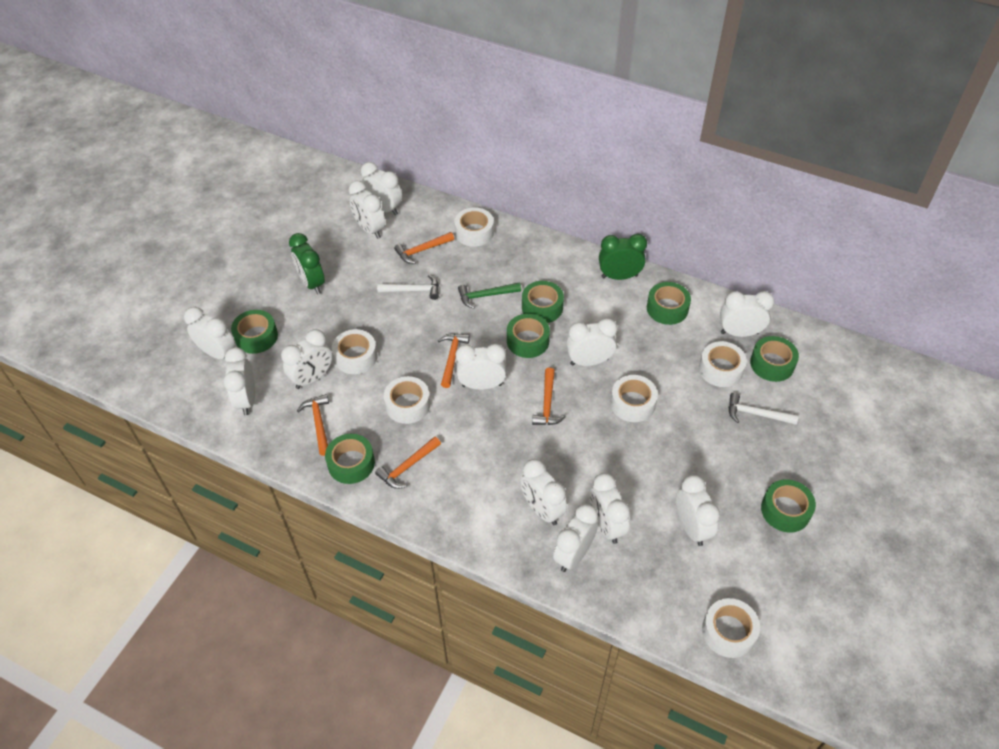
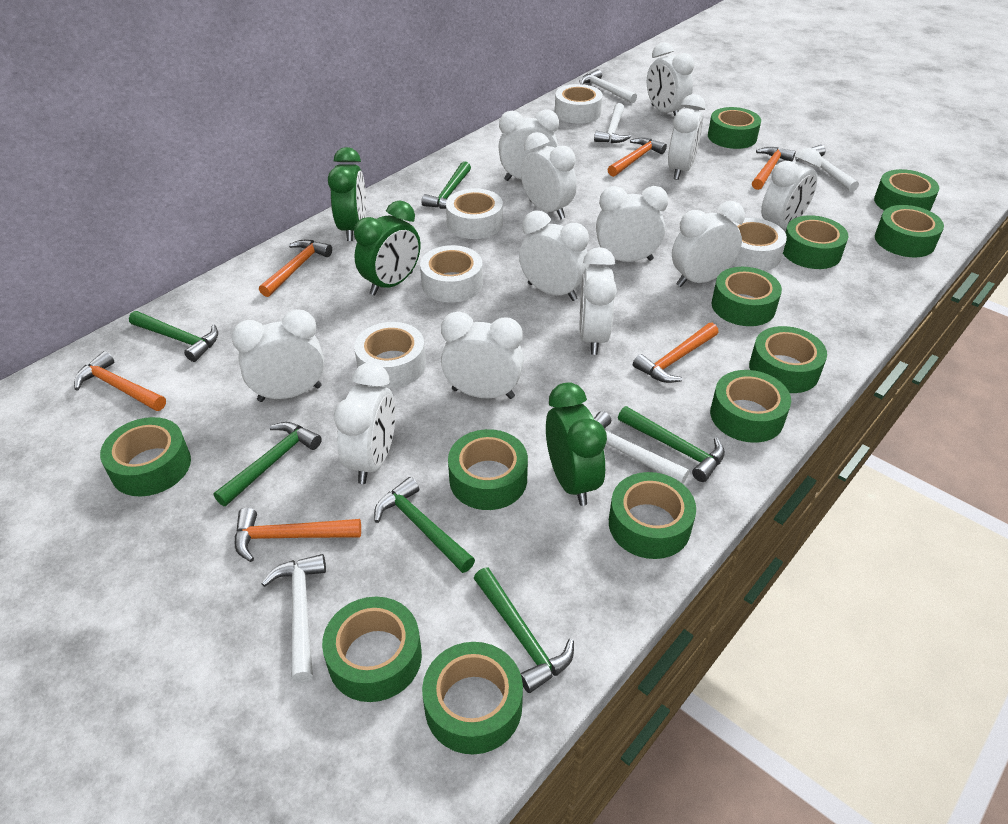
green clock: [289,233,325,294] [599,234,647,280] = 2 -> [328,147,366,241] [354,200,420,295] [546,382,607,506] = 3
green hammer: [458,283,521,309] = 1 -> [129,311,218,362] [214,422,322,506] [374,477,475,573] [421,161,471,209] [473,567,574,693] [618,406,725,482] = 6
green tape: [231,310,278,354] [325,434,375,484] [507,314,550,358] [522,281,564,323] [647,282,691,325] [750,336,799,382] [761,479,816,532] = 7 -> [100,417,191,497] [322,597,422,702] [422,642,523,754] [448,429,528,510] [609,472,696,559] [708,107,761,149] [710,370,791,443] [712,267,782,326] [749,326,827,393] [783,215,848,269] [874,169,939,211] [875,205,944,257] = 12
orange hammer: [297,394,329,456] [375,436,441,489] [394,232,454,264] [438,334,470,388] [532,368,566,425] = 5 -> [74,351,166,411] [235,508,361,562] [259,240,332,297] [608,138,667,177] [633,323,719,383] [752,147,796,190] = 6
white hammer: [377,275,439,300] [729,393,798,425] = 2 -> [261,554,326,683] [579,69,637,103] [594,103,631,143] [594,411,689,484] [796,145,859,192] = 5
white tape: [332,329,378,374] [384,376,430,424] [454,207,494,247] [611,375,658,422] [699,341,747,387] [702,598,760,658] = 6 -> [354,322,426,388] [420,245,483,303] [446,188,503,239] [555,84,603,124] [732,218,787,271] = 5

